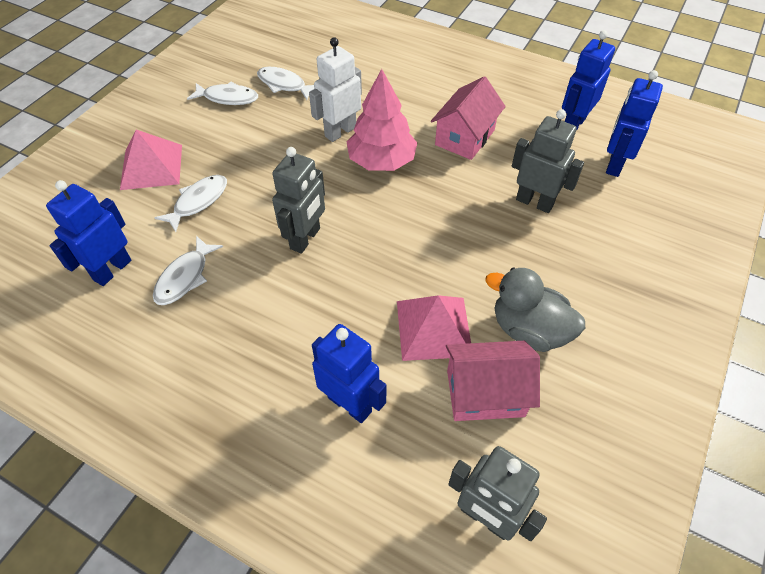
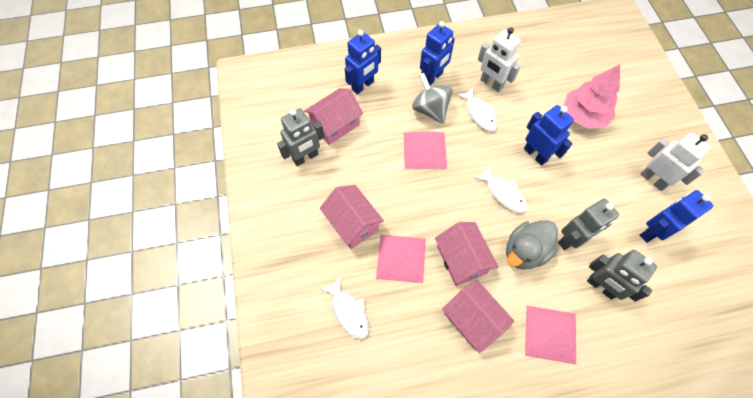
grey spinning top: none = 0 -> [412,73,453,124] = 1
pink house: [431,76,506,160] [446,341,540,421] = 2 -> [304,88,363,145] [320,185,384,249] [435,222,499,286] [442,279,515,353] = 4
pink pyramid: [120,130,182,190] [397,295,471,361] = 2 -> [376,235,426,283] [404,131,447,169] [525,306,576,365] = 3
white fish: [153,236,223,305] [155,175,227,232] [187,82,258,105] [257,67,314,100] = 4 -> [320,276,369,339] [456,88,497,131] [474,165,527,212] = 3
white robot: [309,37,362,142] = 1 -> [478,27,521,92] [640,132,711,191] = 2

